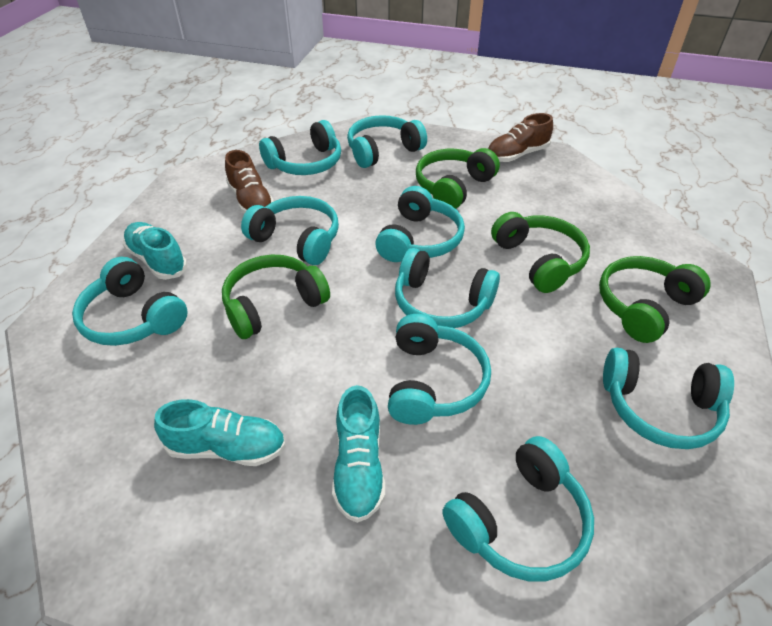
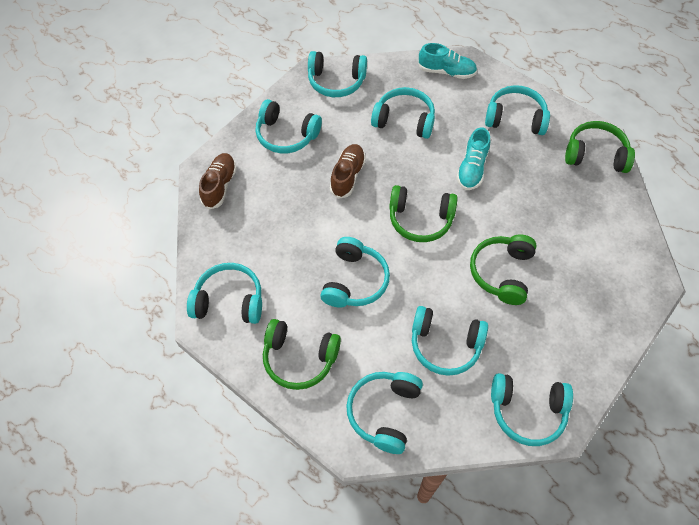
turquoise shoe: [123,222,187,280] [154,399,286,466] [332,385,385,523] = 3 -> [418,43,477,79] [456,127,490,190] = 2

